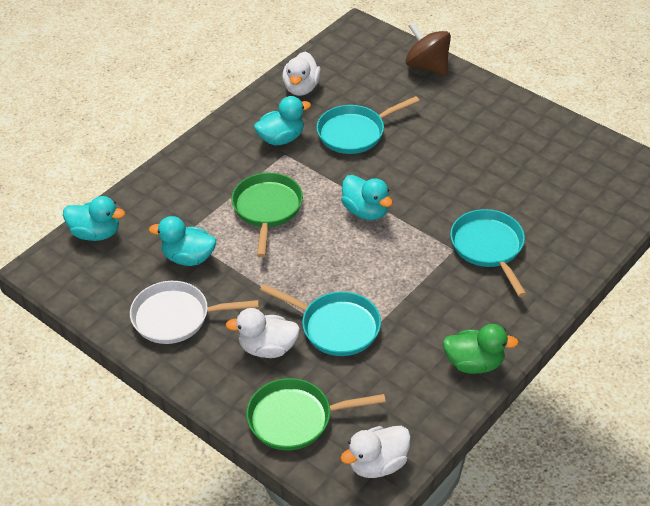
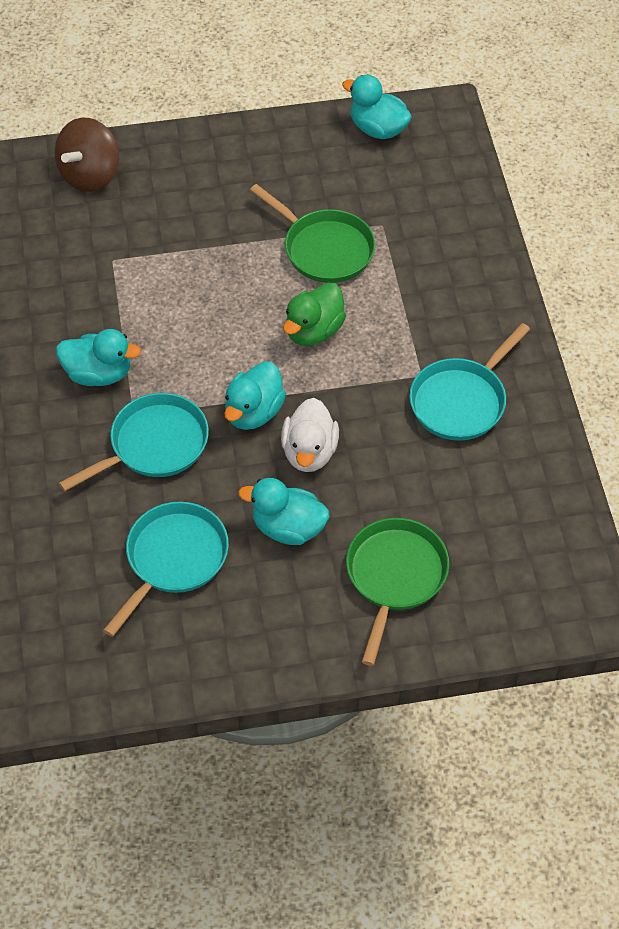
white duck: [226,308,300,358] [282,51,321,96] [340,426,411,478] = 3 -> [281,398,339,472] = 1
white pan: [130,281,259,344] = 1 -> none = 0

